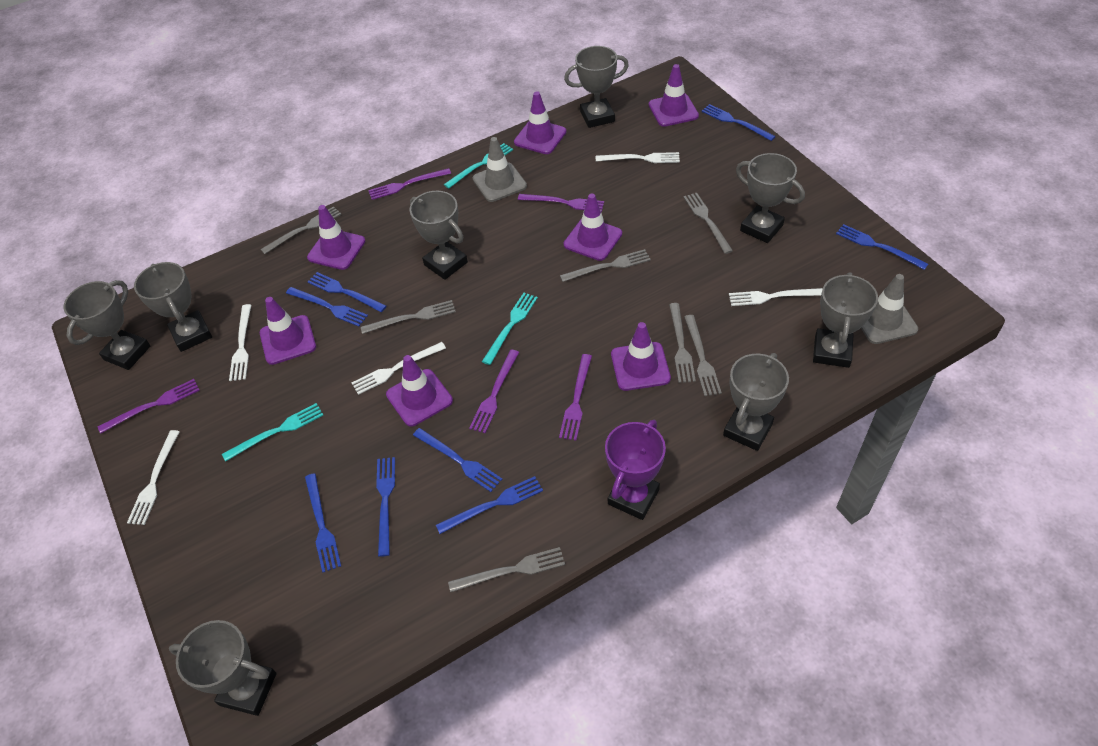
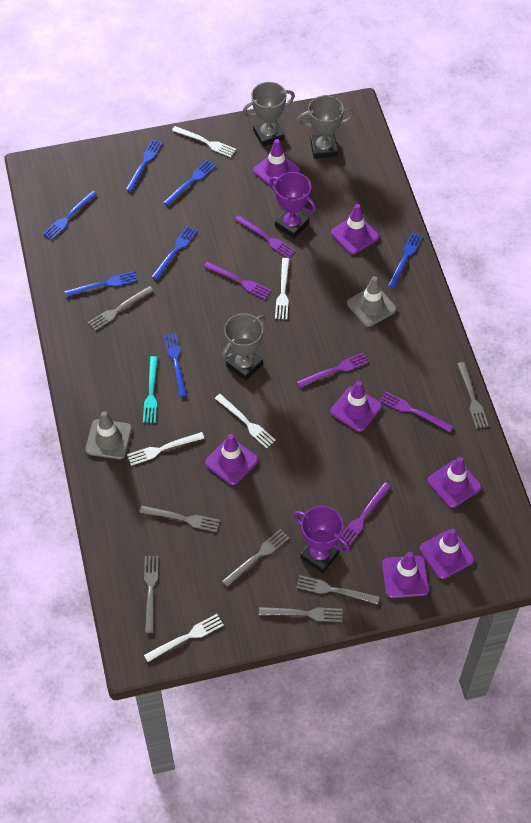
blue fork: [286,287,368,327] [305,473,341,572] [308,272,387,312] [376,457,395,557] [413,428,502,492] [436,476,543,534] [701,104,776,141] [836,224,928,270] = 8 -> [43,191,97,240] [64,271,138,297] [126,139,163,192] [151,226,198,280] [163,160,216,206] [164,333,187,397] [388,232,423,288] = 7
grey trophy: [63,280,150,370] [134,262,212,352] [169,620,276,716] [409,191,468,280] [564,46,629,128] [723,353,789,451] [736,153,805,243] [813,272,878,368] = 8 -> [222,313,266,381] [243,82,295,147] [297,95,354,159] = 3
purple trophy: [605,420,666,520] = 1 -> [269,172,316,238] [294,506,350,573] = 2
turquoise fork: [222,403,323,462] [444,143,513,189] [482,293,538,365] = 3 -> [143,356,158,423] = 1

